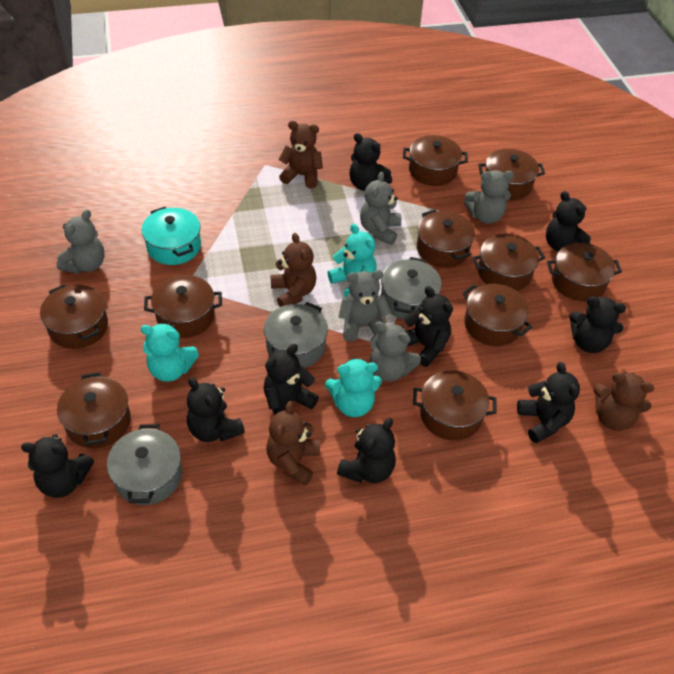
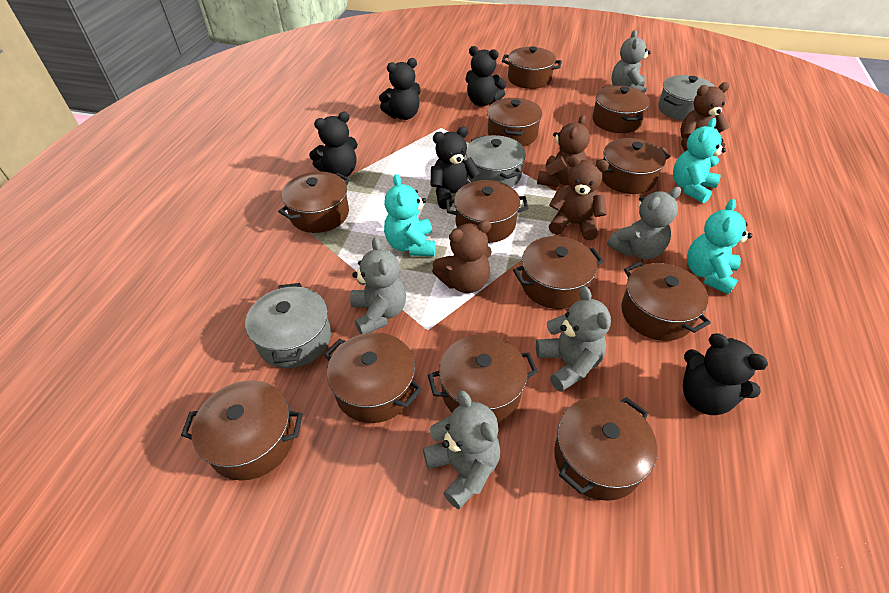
black teddy bear: [21,434,94,498] [187,377,245,442] [263,344,319,415] [337,418,396,483] [349,133,392,191] [404,286,453,367] [517,362,580,443] [546,191,591,251] [569,296,626,353] = 9 -> [309,112,358,177] [379,58,420,120] [431,126,481,209] [465,46,506,107] [683,333,768,415] = 5
brown pot: [40,284,108,349] [57,372,131,448] [144,275,222,338] [403,135,468,186] [413,370,497,441] [417,209,475,268] [462,284,532,346] [472,234,545,291] [478,149,545,200] [547,243,622,301] = 10 -> [181,380,303,481] [278,172,350,233] [324,332,422,423] [428,334,538,423] [446,180,529,243] [487,98,542,146] [502,46,562,89] [513,236,604,309] [554,396,657,501] [592,85,650,133] [596,138,670,194] [621,262,711,341] = 12
turquoise pot: [142,207,201,265] = 1 -> none = 0

